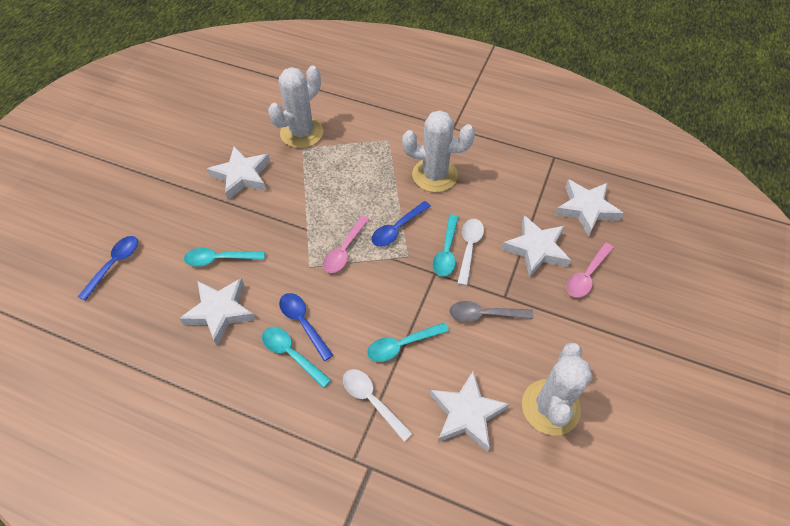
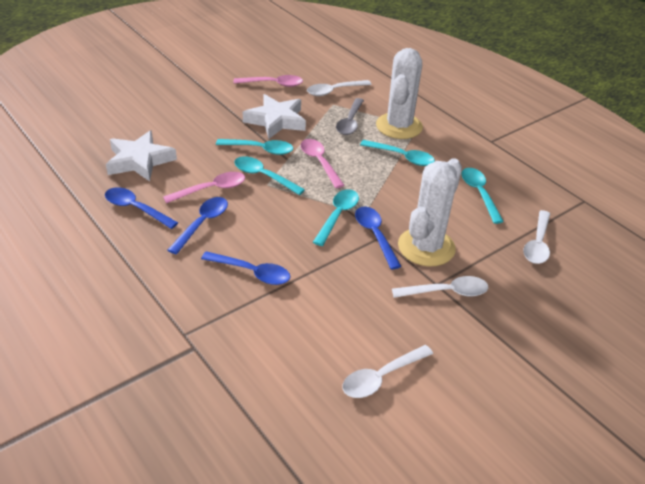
blue spoon: [78,236,138,301] [279,293,333,361] [372,201,431,247] = 3 -> [105,187,178,229] [168,197,228,255] [201,251,290,285] [355,207,402,269] = 4
pink spoon: [323,215,369,273] [566,243,614,298] = 2 -> [163,172,245,203] [234,75,303,87] [300,139,344,188] = 3
turquoise spoon: [184,248,265,267] [262,327,331,388] [367,323,449,362] [432,215,458,277] = 4 -> [216,139,293,155] [234,156,305,195] [313,189,359,246] [360,140,435,166] [462,168,504,224] = 5
white cactus: [268,65,323,148] [402,110,475,192] [522,342,592,436] = 3 -> [376,48,423,139] [398,158,462,266] = 2
white spoon: [343,369,413,441] [457,219,484,286] = 2 -> [307,80,372,96] [342,345,433,398] [392,276,488,298] [523,210,550,264] = 4
white star: [179,278,255,346] [207,146,270,200] [430,371,510,452] [502,215,571,278] [555,180,624,236] = 5 -> [106,131,177,181] [243,94,306,139] = 2

